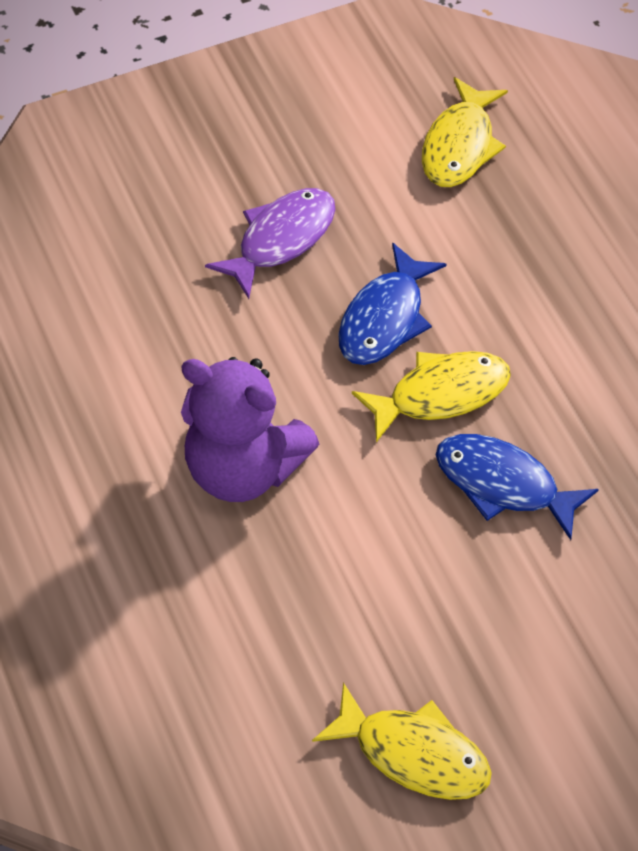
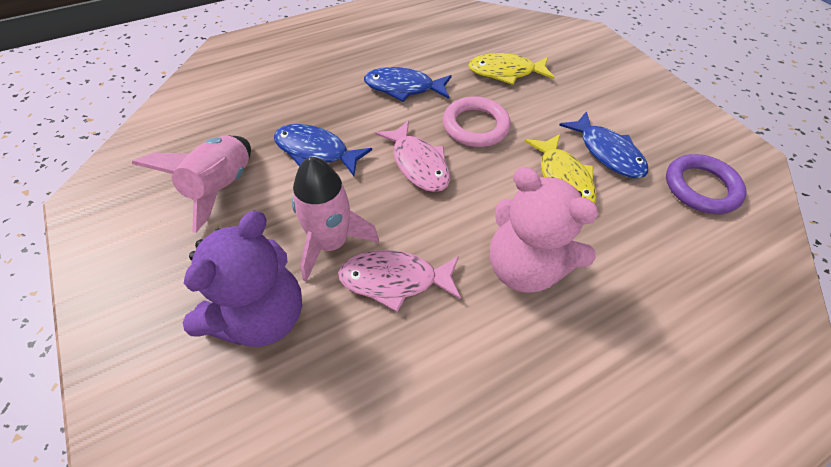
blue fish: [338,242,446,365] [436,434,599,540] = 2 -> [274,124,372,176] [364,67,452,102] [559,111,648,178] = 3
pink fish: none = 0 -> [338,250,461,312] [375,120,450,192] = 2
pink ring: none = 0 -> [443,97,511,147] = 1
pink rocket: none = 0 -> [132,136,251,233] [292,156,379,282] = 2
pink teddy bear: none = 0 -> [490,167,599,293] = 1
purple fish: [205,188,335,299] = 1 -> none = 0
purple ring: none = 0 -> [666,154,747,214] = 1
yellow fish: [312,682,492,800] [352,351,511,442] [422,77,508,187] = 3 -> [468,53,555,85] [525,134,596,204] = 2

